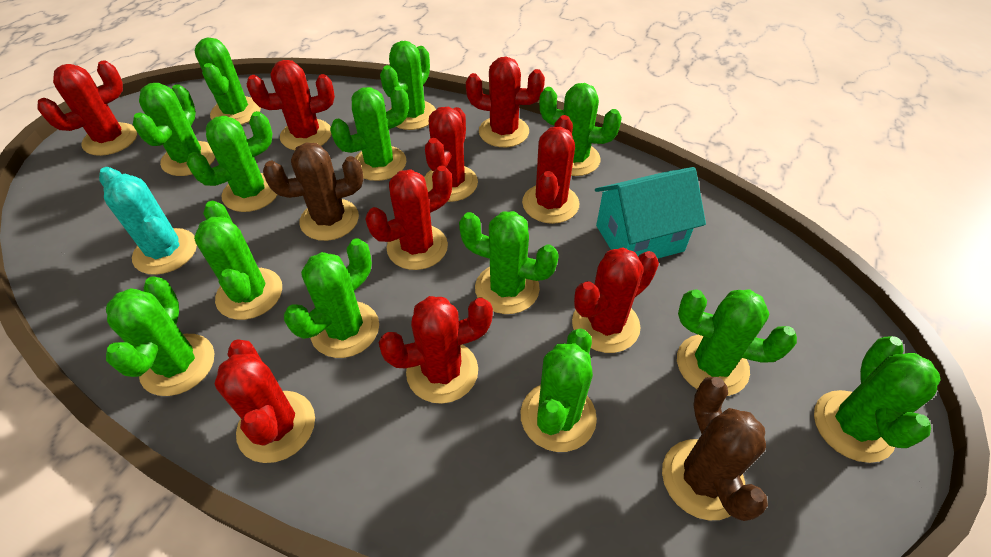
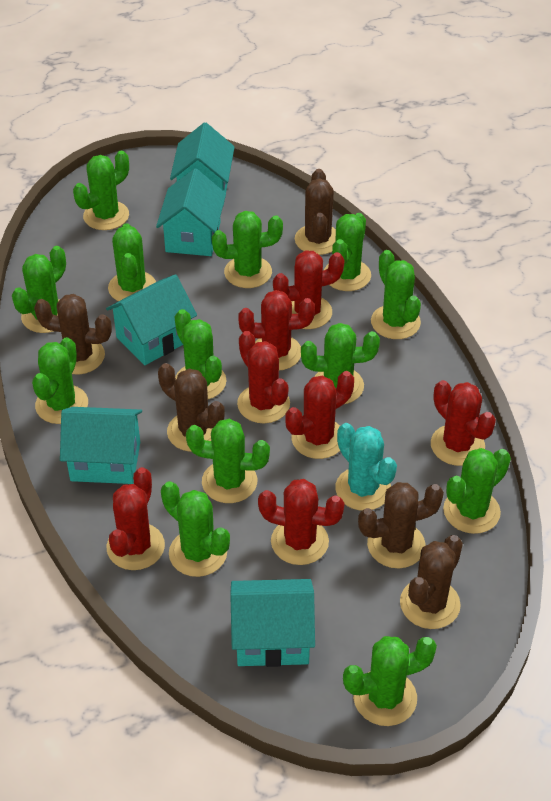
brown cactus: [263,143,364,241] [662,377,768,521] = 2 -> [34,294,112,374] [158,363,225,452] [295,169,336,255] [358,482,444,568] [400,535,463,629] = 5
red cactus: [37,60,137,156] [215,339,315,463] [247,60,335,150] [365,165,452,270] [379,296,493,404] [424,107,478,202] [466,57,545,147] [522,115,579,224] [572,247,659,353] = 9 -> [107,467,165,570] [237,331,290,423] [238,290,315,370] [258,479,345,565] [273,250,345,329] [285,371,354,459] [431,380,496,466] = 7
turquoise house: [595,167,706,259] = 1 -> [60,407,142,484] [106,274,197,365] [156,168,226,256] [170,122,235,206] [230,579,315,667] = 5

